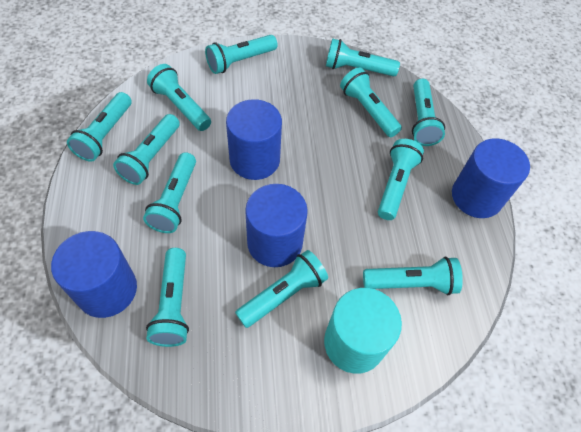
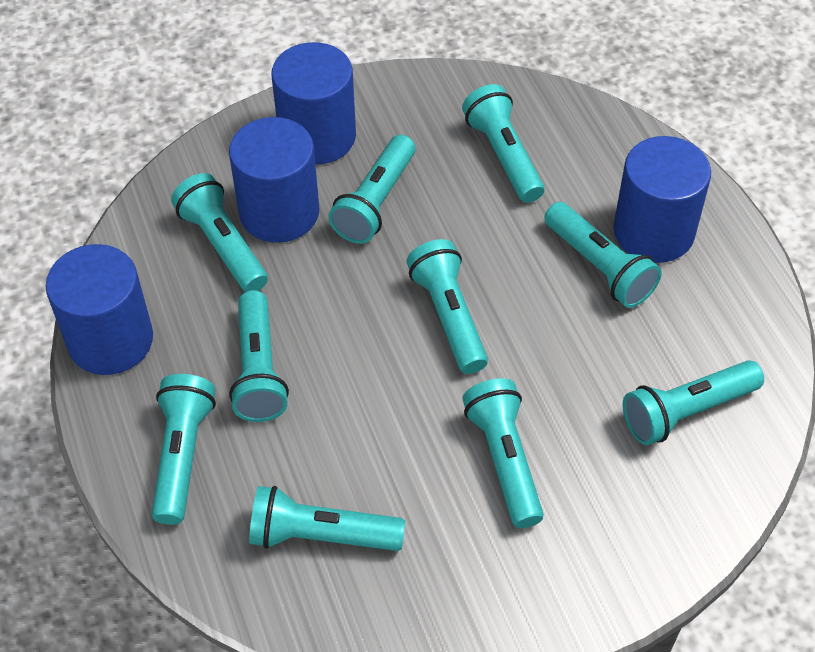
turquoise cylinder: [324,288,402,374] = 1 -> none = 0
turquoise flashlight: [67,92,132,162] [113,114,180,185] [143,152,196,233] [146,248,189,347] [147,64,211,131] [205,35,277,74] [235,250,328,328] [326,39,400,76] [340,67,402,137] [363,257,463,295] [378,139,424,220] [412,79,445,146] = 12 -> [151,374,216,525] [171,173,268,292] [229,290,289,422] [249,486,405,551] [328,135,415,244] [407,239,488,374] [462,84,545,203] [462,378,544,528] [544,202,662,308] [623,360,764,445] = 10

